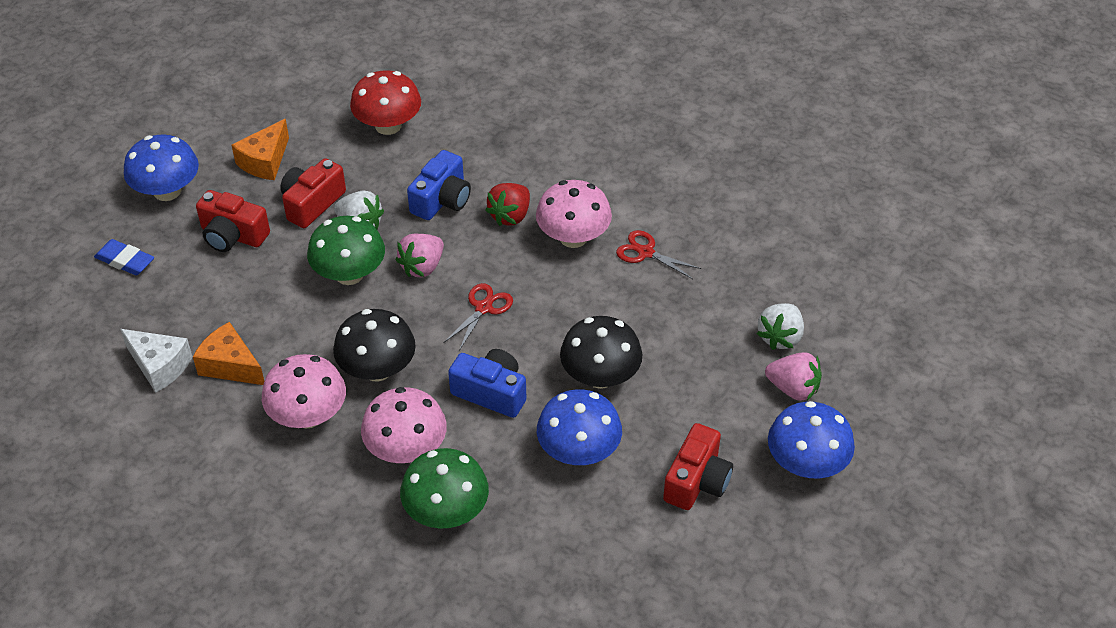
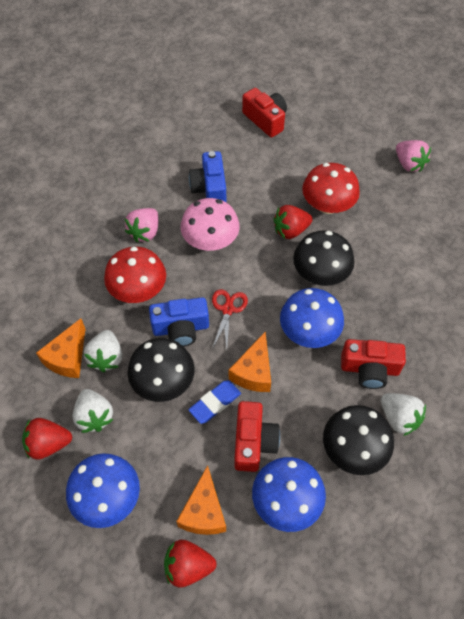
black mushroom: [333,309,416,382] [560,316,643,389] = 2 -> [127,338,195,402] [293,231,354,286] [323,405,394,475] = 3
green mushroom: [307,216,385,285] [400,448,489,529] = 2 -> none = 0
orange cheese: [193,322,264,385] [232,119,289,180] = 2 -> [36,318,85,378] [176,465,226,535] [229,332,271,392] = 3
pink mushroom: [262,354,346,429] [361,387,447,463] [536,180,612,248] = 3 -> [181,198,240,251] = 1
red mushroom: [350,70,421,135] = 1 -> [104,247,166,303] [302,163,360,214] = 2
red scissors: [443,283,513,351] [616,230,702,279] = 2 -> [212,289,248,349] = 1
red strawberry: [486,183,530,226] = 1 -> [22,418,72,460] [164,540,216,587] [273,205,313,239] = 3
white cheese: [120,329,193,393] = 1 -> none = 0
white strawberry: [334,190,384,229] [757,303,804,350] = 2 -> [73,389,114,433] [84,330,122,372] [381,393,426,436] = 3

